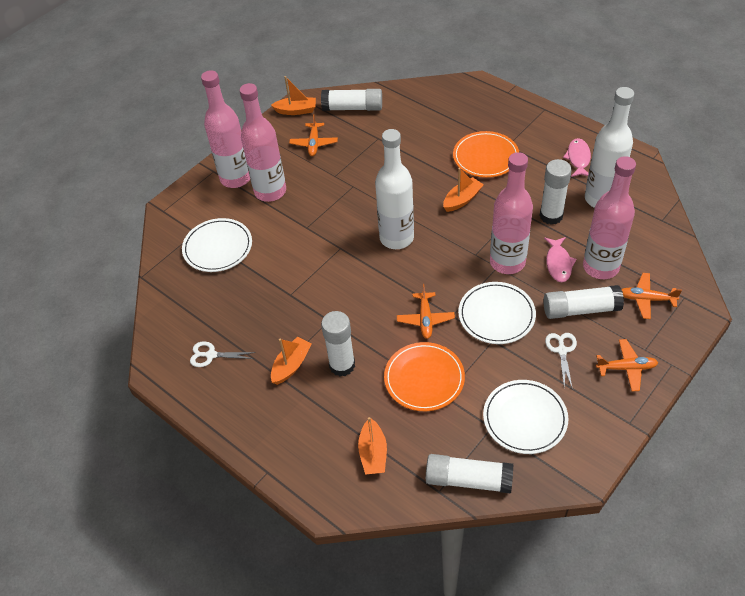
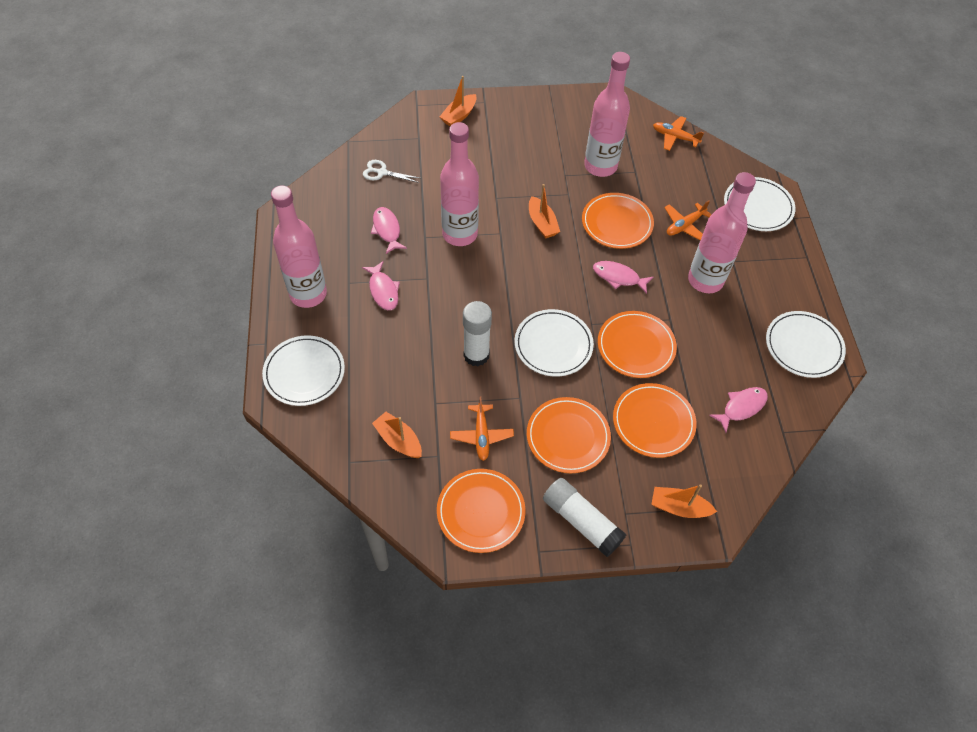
orange plane: [289,114,338,156] [397,284,455,339] [596,339,658,392] [621,273,682,319] = 4 -> [450,396,514,461] [653,116,704,151] [664,200,711,240] = 3
orange plate: [384,342,465,411] [453,131,519,178] = 2 -> [437,469,526,553] [527,397,611,473] [582,193,654,249] [598,311,677,378] [613,383,697,458] = 5
pink fish: [544,237,576,282] [563,138,591,177] = 2 -> [362,261,400,310] [371,207,407,254] [593,261,653,294] [709,387,768,433] = 4
white bottle: [375,129,414,249] [585,87,634,208] = 2 -> none = 0
white glue stick: [321,89,382,111] [321,311,355,376] [426,454,513,494] [539,159,572,225] [544,285,624,319] = 5 -> [463,301,492,366] [543,478,626,557] = 2
white plate: [182,218,252,272] [458,282,536,344] [483,380,568,454] = 3 -> [262,335,345,406] [515,309,594,377] [724,177,796,231] [766,311,846,378] = 4
white scissors: [190,341,255,367] [545,333,577,389] = 2 -> [363,160,420,183] = 1

